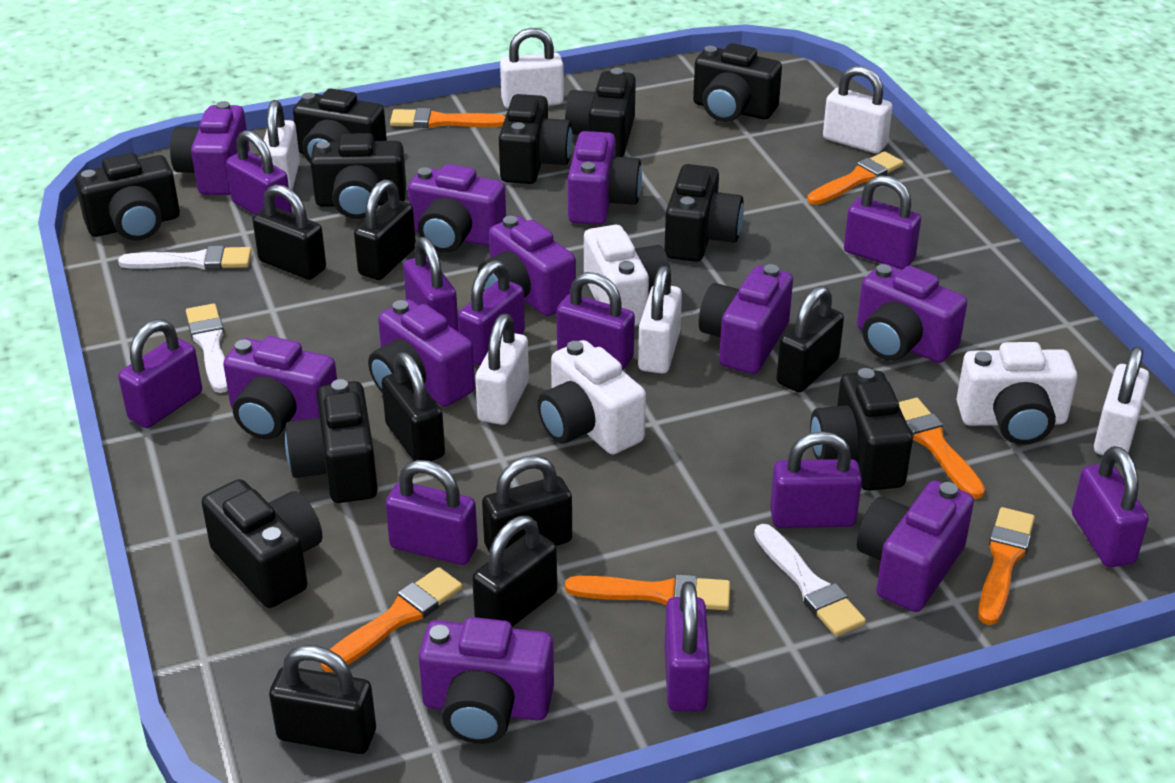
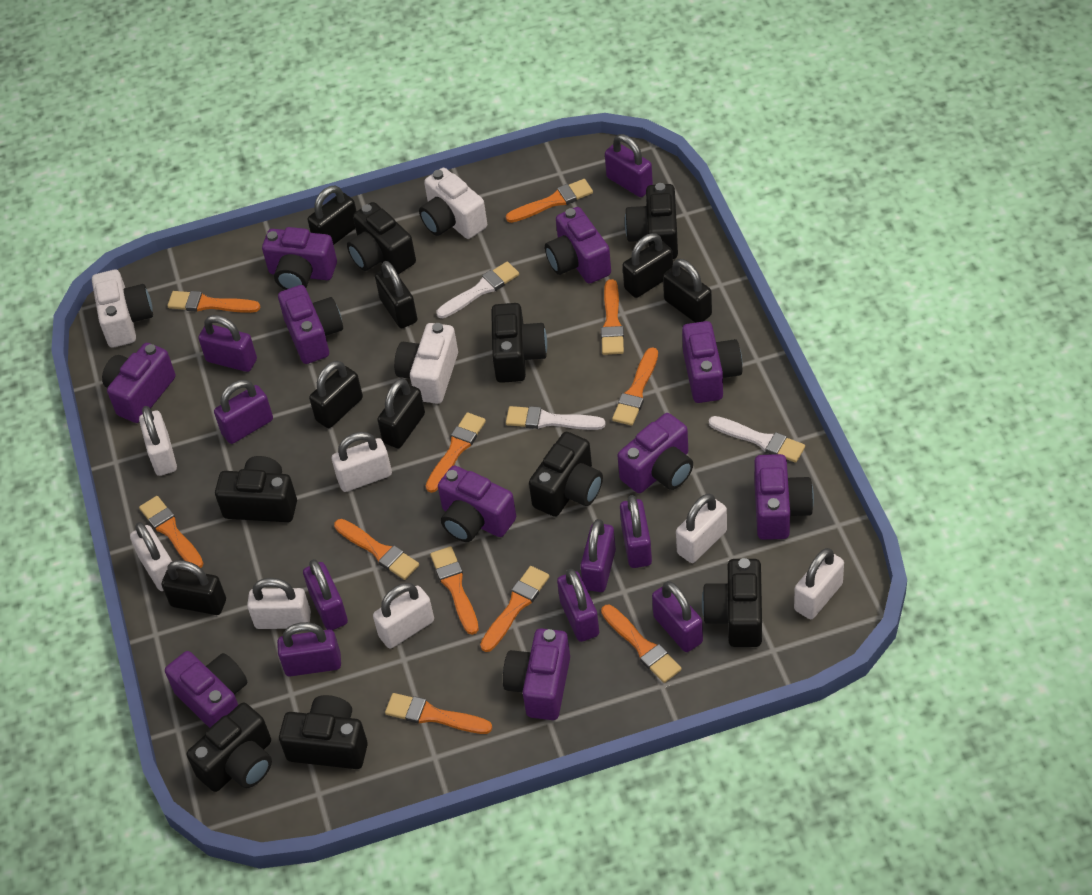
black camera: [75,153,180,241] [202,479,322,608] [285,379,378,503] [293,89,387,164] [310,133,406,219] [499,94,573,184] [565,68,636,157] [664,164,744,262] [693,43,782,122] [810,368,913,491] = 10 -> [187,703,272,792] [215,456,297,522] [279,695,368,769] [347,202,416,274] [491,303,547,383] [529,432,603,517] [625,183,678,259] [702,558,762,647] = 8
orange brush: [321,567,463,672] [390,108,505,128] [565,574,730,610] [807,151,903,205] [899,398,985,499] [978,507,1035,625] = 6 -> [139,496,204,568] [167,291,260,313] [334,519,419,580] [385,693,492,734] [426,412,486,493] [430,546,479,635] [480,566,550,652] [506,179,593,223] [601,279,624,355] [601,605,682,683] [612,347,658,426] = 11
purple padlock: [118,319,202,428] [226,130,292,215] [385,460,478,565] [403,237,459,331] [458,260,525,365] [557,272,635,370] [664,581,710,712] [770,431,862,528] [844,175,921,270] [1072,446,1149,568] = 10 -> [198,315,257,372] [214,380,273,444] [277,622,341,676] [303,559,348,630] [557,569,599,642] [580,519,616,592] [605,134,653,197] [620,495,652,568] [652,581,703,652] = 9
white padlock: [260,100,300,190] [475,314,529,425] [500,28,564,109] [638,266,682,374] [823,66,893,153] [1094,347,1149,455] = 6 -> [130,522,172,591] [139,406,177,476] [247,578,311,629] [332,432,392,492] [373,583,434,649] [676,494,727,563] [794,548,844,619] = 7

